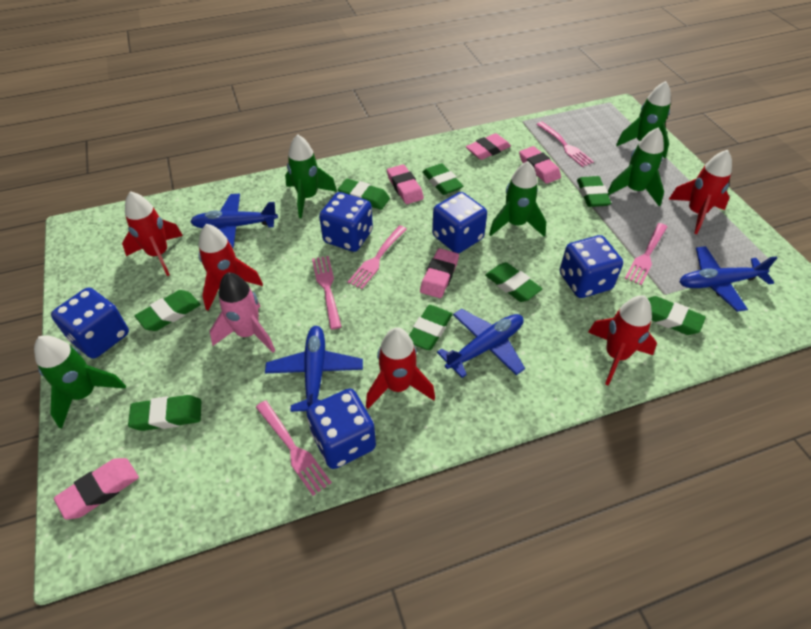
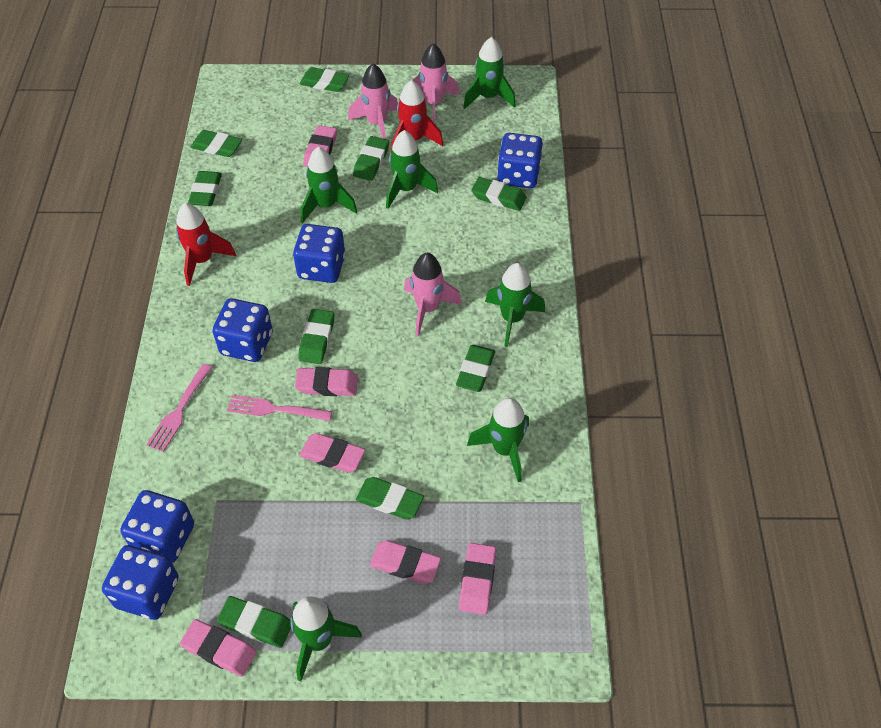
blue plane: [190,194,278,248] [265,326,363,412] [437,309,525,378] [680,246,777,312] = 4 -> none = 0
green eraser: [128,395,201,431] [135,290,201,331] [338,179,390,210] [409,305,453,350] [423,163,463,195] [485,262,542,302] [577,176,611,207] [647,296,706,335] = 8 -> [188,171,222,206] [190,130,242,157] [217,596,291,648] [298,309,334,364] [300,67,349,92] [353,136,389,181] [356,477,424,519] [456,345,495,392] [471,177,526,211] = 9
green rocket: [34,335,126,428] [285,134,337,218] [489,161,546,237] [608,128,664,206] [616,81,671,158] = 5 -> [290,596,362,682] [301,147,357,223] [386,130,438,209] [463,37,516,109] [467,398,529,482] [485,263,545,347] = 6
pink eraser: [54,458,139,519] [387,164,424,204] [420,248,459,298] [466,133,511,160] [519,146,561,184] = 5 -> [180,619,257,676] [295,367,358,396] [299,433,365,473] [303,125,337,167] [370,541,441,584] [459,543,496,615] = 6
pink fork: [256,400,332,496] [312,256,342,329] [348,225,407,289] [536,122,594,167] [625,223,667,285] = 5 -> [146,364,213,452] [227,395,332,421] = 2
pink rocket: [210,272,275,353] = 1 -> [348,64,398,139] [404,253,462,336] [413,43,459,124] = 3
red rocket: [122,191,183,276] [199,224,263,311] [366,327,435,409] [588,295,657,386] [668,150,732,234] = 5 -> [176,203,236,286] [391,80,443,152] = 2

